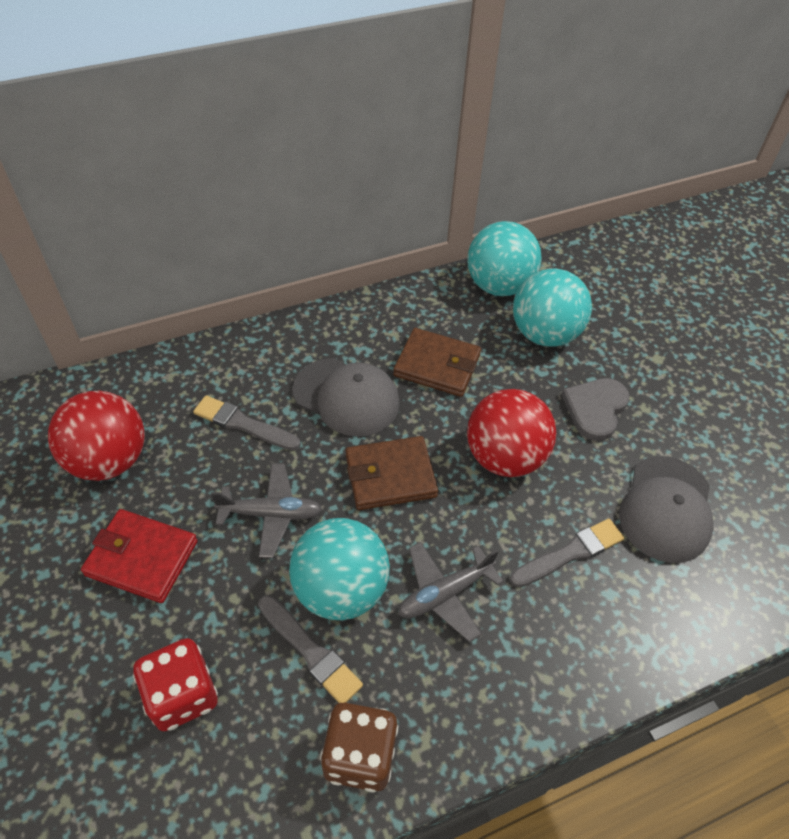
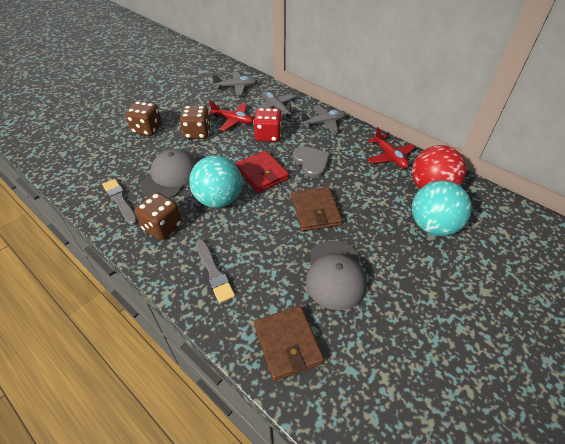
brown dice: [320,703,398,793] = 1 -> [125,101,162,136] [135,192,182,240] [180,106,211,139] = 3
grey brush: [193,395,300,450] [258,595,363,703] [510,519,624,587] = 3 -> [102,179,138,225] [196,239,235,303] = 2
grey plane: [211,463,322,558] [398,542,504,642] = 2 -> [212,72,257,96] [255,91,297,117] [299,105,346,134] = 3
red ball: [48,391,145,481] [467,389,556,477] = 2 -> [412,145,467,189] = 1
red plane: none = 0 -> [209,101,254,131] [368,127,415,169] = 2
turquoise ball: [289,518,390,620] [467,221,542,296] [513,268,592,347] = 3 -> [189,155,242,208] [412,181,472,236] = 2

